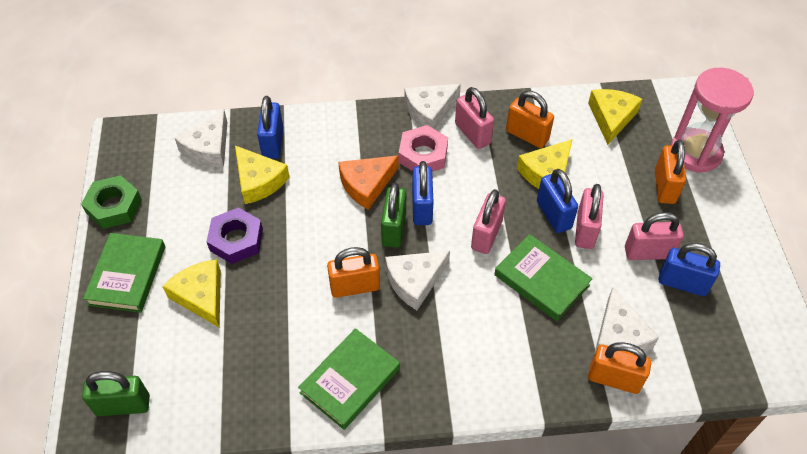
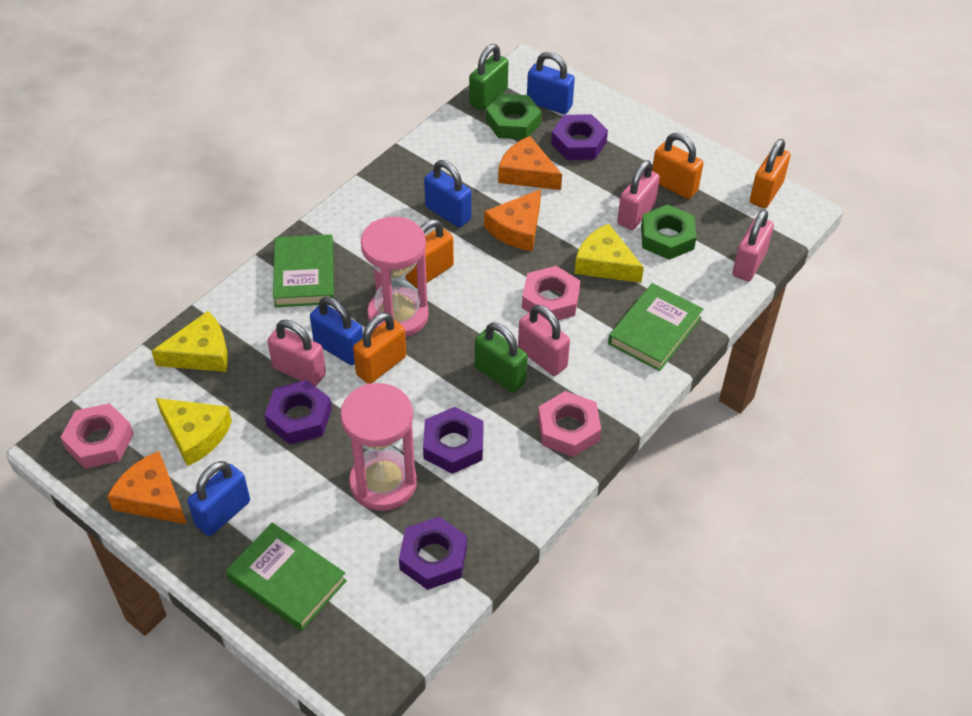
green nut: [81,175,142,229] = 1 -> [486,94,541,139] [641,204,697,260] = 2
orange cheese: [338,155,399,210] = 1 -> [107,451,187,524] [484,189,541,251] [498,136,562,190] = 3
pink hourglass: [671,68,753,173] = 1 -> [340,383,417,511] [361,216,429,338] = 2
pink nut: [399,125,448,172] = 1 -> [60,403,134,469] [522,266,580,321] [538,391,602,457] = 3
purple nut: [206,207,263,264] = 1 -> [265,380,332,445] [399,517,467,590] [423,407,484,474] [551,114,608,160] = 4
white cheese: [175,109,227,167] [385,251,450,310] [405,84,461,129] [594,288,659,354] = 4 -> none = 0
yellow cheese: [162,259,221,328] [235,146,289,204] [517,139,573,189] [588,89,642,145] = 4 -> [152,311,228,372] [156,398,232,466] [574,224,644,283] = 3

